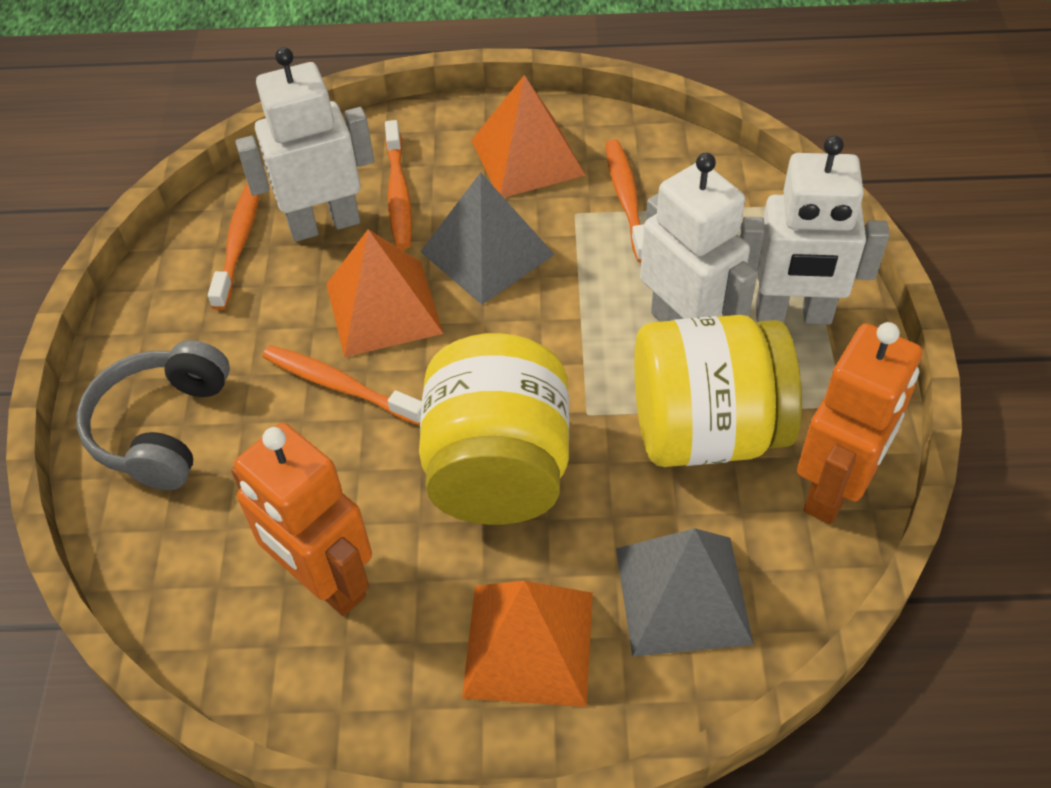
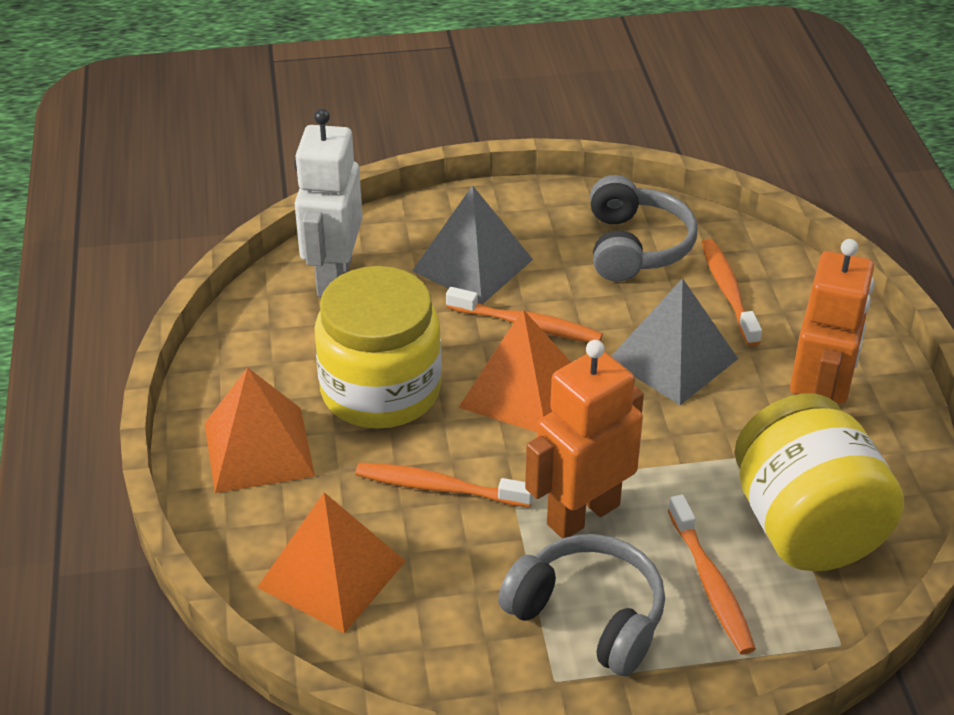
grey headphones: [76,340,230,490] = 1 -> [498,534,665,676] [590,175,698,282] = 2
white robot: [235,47,374,242] [640,153,757,322] [740,136,890,325] = 3 -> [294,109,363,297] = 1

